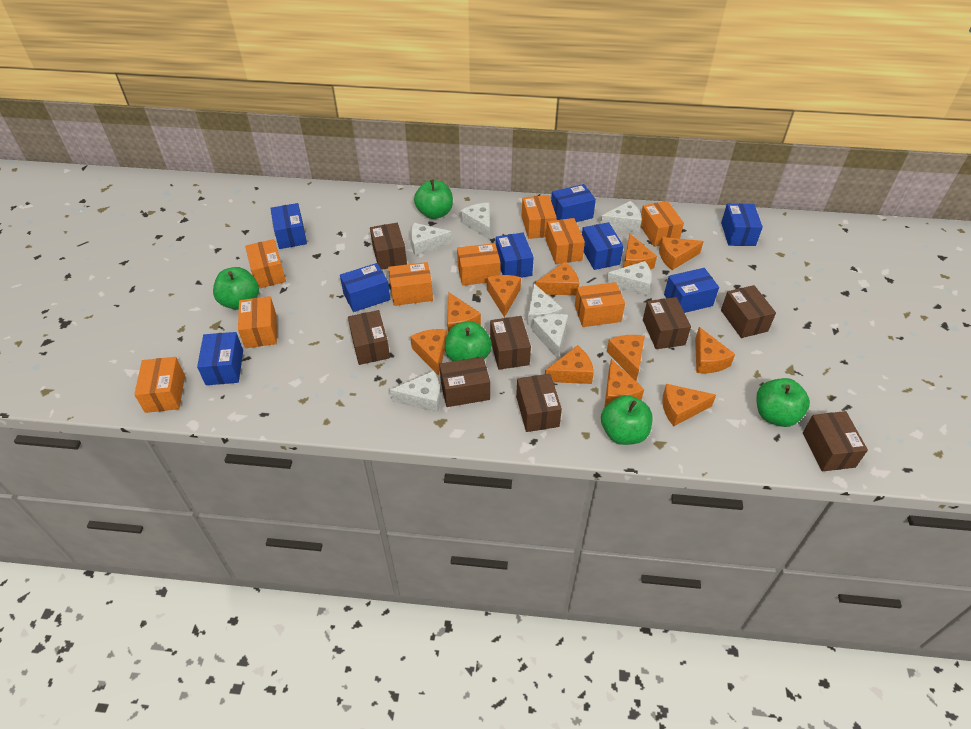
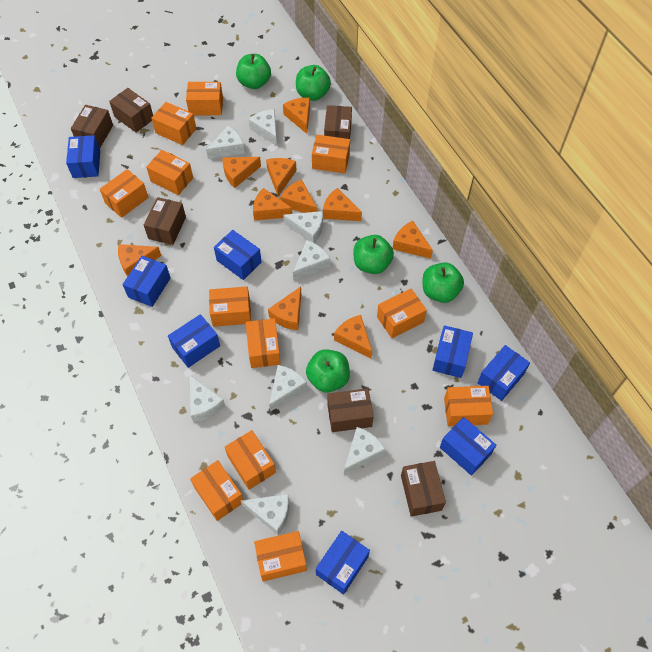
brown box: [348,310,390,365] [370,223,407,270] [439,357,490,407] [490,316,531,370] [516,374,562,432] [643,297,691,349] [721,285,776,338] [803,411,868,472] = 8 -> [71,105,113,148] [109,88,153,133] [144,197,186,245] [324,105,352,139] [327,388,374,432] [401,461,446,517] = 6
orange box: [134,357,185,413] [238,296,277,348] [245,239,286,288] [388,262,433,306] [457,243,501,286] [522,195,557,239] [546,218,585,264] [575,282,625,327] [640,201,684,247] = 9 -> [100,169,149,218] [146,150,193,195] [151,102,196,145] [186,82,223,115] [190,460,243,521] [209,286,251,327] [225,430,276,490] [246,318,281,368] [254,531,307,582] [312,135,350,173] [377,289,427,338] [444,386,493,426] = 12
orange cheese: [410,329,447,376] [447,292,481,332] [487,275,521,318] [535,262,579,295] [545,345,594,384] [604,359,644,407] [607,335,645,381] [623,234,657,270] [659,237,704,270] [662,384,716,426] [695,327,735,373] = 11 -> [118,244,161,277] [222,157,261,188] [253,188,293,220] [266,158,297,197] [268,287,301,330] [280,179,317,213] [283,98,310,134] [323,188,362,221] [334,315,372,359] [393,221,433,259] = 10
white cheese: [390,371,440,413] [411,223,452,256] [461,203,490,240] [527,284,563,327] [532,314,568,359] [600,201,642,232] [606,261,652,296] = 7 -> [190,375,225,422] [206,126,245,159] [241,494,289,535] [249,109,277,146] [269,365,307,412] [283,211,323,243] [293,240,330,281] [344,427,386,475] = 8

